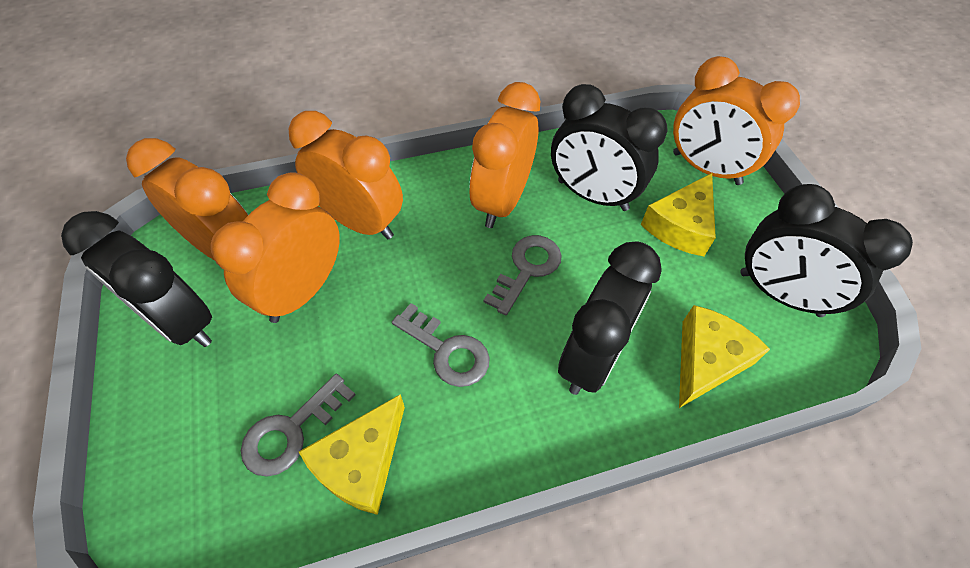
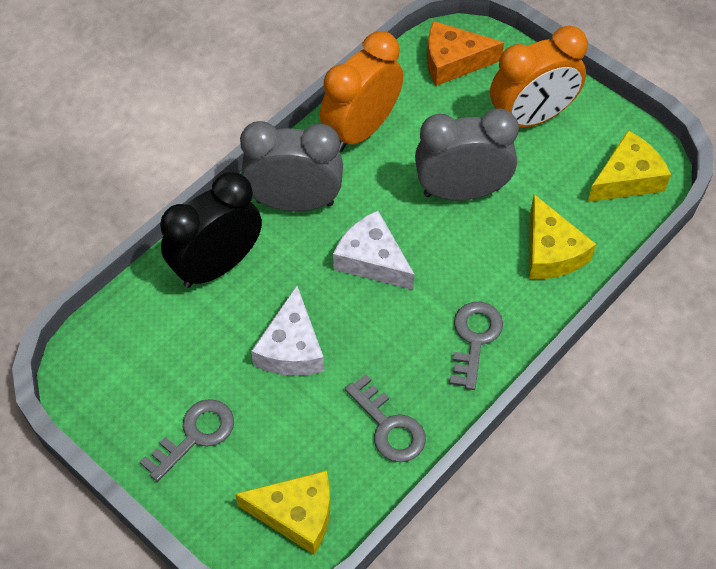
black clock: [61,211,212,347] [551,84,668,211] [558,242,662,395] [740,184,913,317] = 4 -> [160,172,262,288] = 1
grey clock: none = 0 -> [240,121,343,211] [415,108,519,201] = 2
orange cheese: none = 0 -> [427,21,504,86] = 1
orange clock: [126,138,248,260] [211,172,340,323] [288,111,403,239] [470,82,540,228] [673,56,800,185] = 5 -> [320,31,403,152] [490,26,588,128] = 2
white cheese: none = 0 -> [251,286,324,376] [333,211,415,290] = 2

